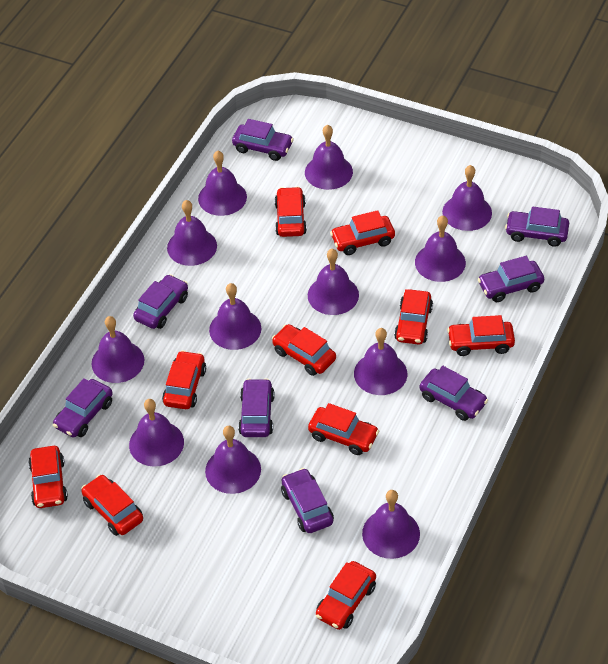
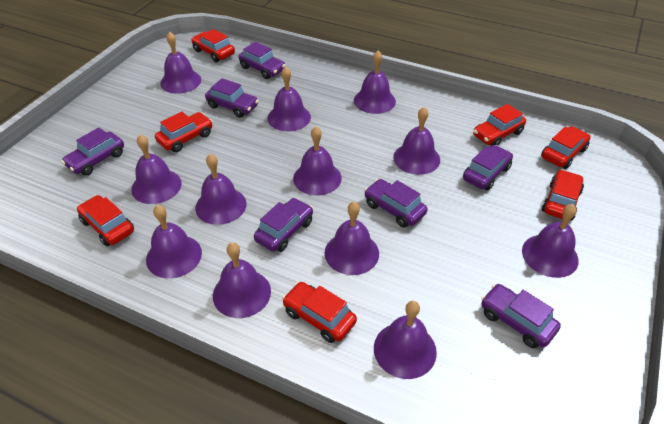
purple car: [53,378,113,438] [133,274,188,329] [232,119,294,161] [238,378,275,437] [281,468,334,533] [419,366,488,421] [478,256,544,302] [505,206,569,247] = 8 -> [61,127,124,176] [205,78,259,118] [239,42,286,79] [254,198,313,252] [364,179,428,228] [463,145,513,191] [481,284,561,348] = 7
red car: [28,446,68,508] [81,474,143,536] [162,350,206,409] [272,324,336,376] [275,187,307,237] [308,403,379,455] [316,561,376,630] [330,210,395,255] [394,289,433,345] [447,315,515,356] = 10 -> [77,195,134,246] [155,112,213,152] [191,29,235,62] [282,282,357,343] [473,104,526,146] [541,126,591,169] [542,169,584,220] = 7

